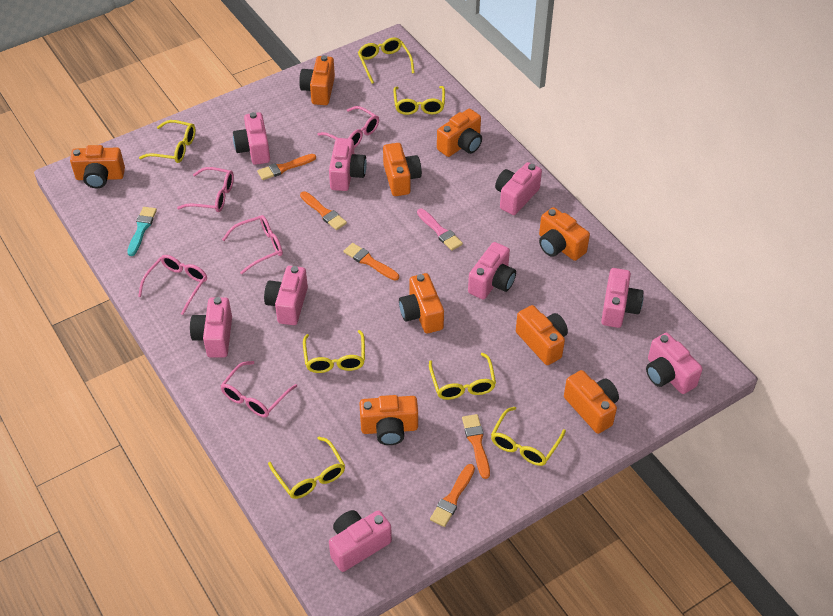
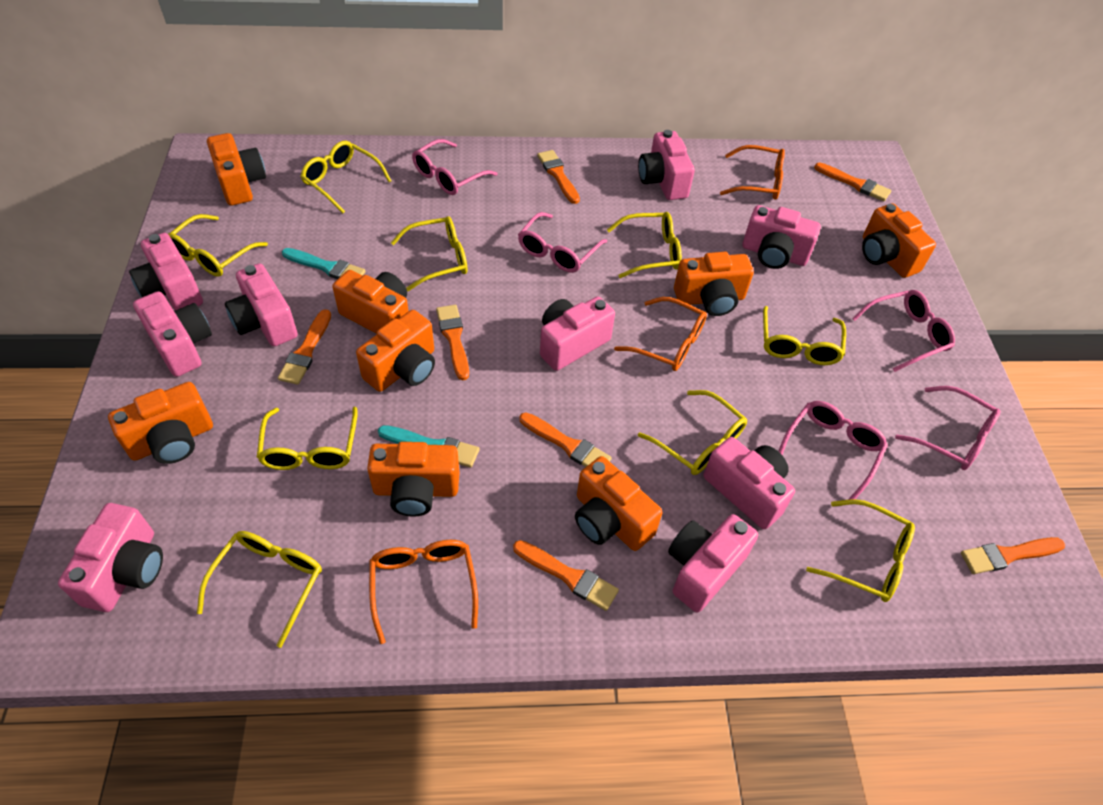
orange brush: [257,154,316,180] [300,191,347,230] [344,243,399,281] [430,464,475,527] [462,414,490,479] = 5 -> [278,309,331,385] [436,305,469,380] [513,540,619,611] [519,412,612,467] [537,150,580,204] [814,163,891,201] [961,537,1065,574] = 7
orange camera: [70,145,125,188] [299,55,335,105] [359,395,418,445] [383,143,422,196] [399,273,444,333] [437,109,482,157] [516,305,568,365] [539,207,590,261] [564,370,619,434] = 9 -> [108,382,213,464] [207,133,266,205] [332,270,409,334] [356,310,435,392] [367,442,460,517] [575,456,662,551] [674,252,754,316] [862,203,936,278] = 8
orange glasses: none = 0 -> [369,540,478,644] [614,297,707,371] [720,145,785,200] = 3
pink brush: [417,208,463,251] = 1 -> none = 0
turquoise brush: [127,207,157,256] = 1 -> [282,248,366,279] [378,425,479,468] = 2
yellow glasses: [139,120,195,163] [268,437,345,499] [303,330,365,373] [358,37,415,84] [393,86,445,115] [429,353,496,400] [491,407,566,466] = 7 -> [168,214,268,277] [197,531,322,648] [257,407,358,470] [300,141,391,213] [391,216,467,291] [607,212,682,278] [638,390,747,475] [763,306,846,365] [806,499,915,602] = 9

